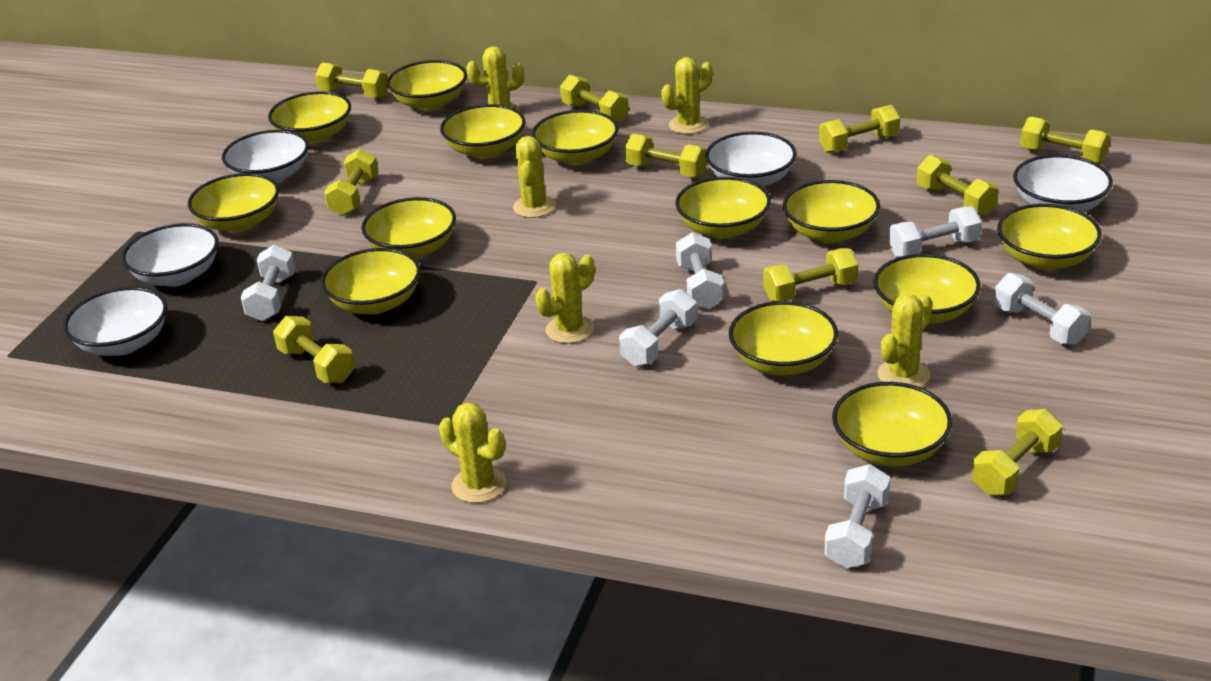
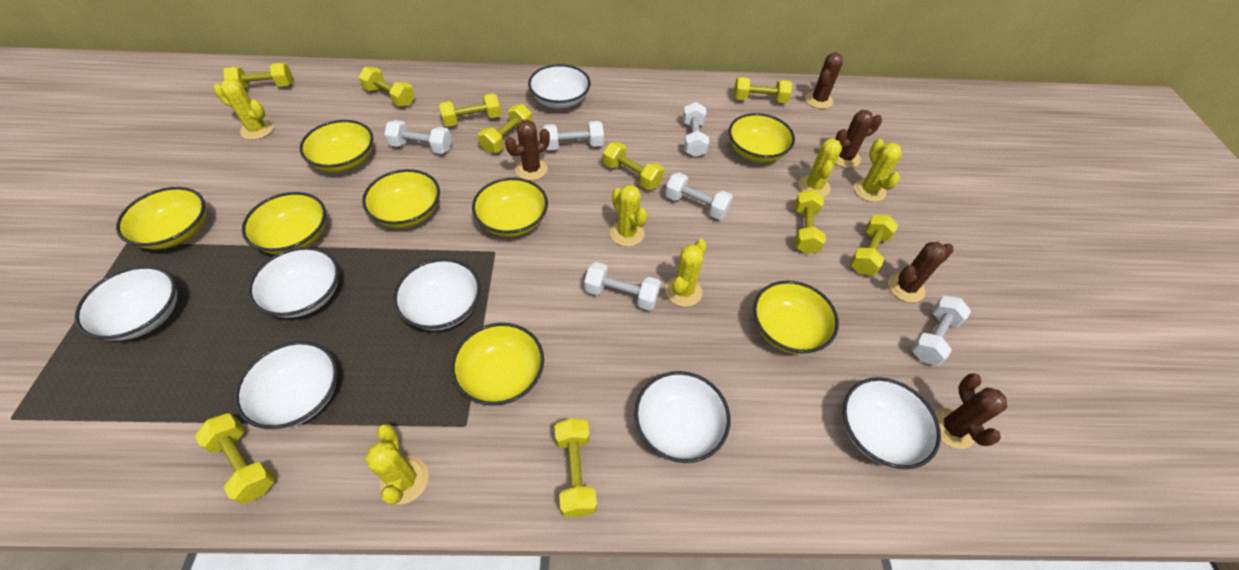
brown cactus: none = 0 -> [505,120,550,180] [805,53,843,109] [835,110,882,168] [888,242,953,303] [935,373,1007,449] = 5
white bowl: [63,287,167,356] [122,223,218,287] [222,130,309,183] [705,132,797,187] [1013,154,1113,212] = 5 -> [74,266,177,341] [235,341,338,429] [248,247,339,318] [393,258,481,331] [528,64,591,109] [634,371,730,463] [843,377,941,469] = 7
yellow bowl: [188,173,279,232] [268,91,351,144] [321,248,421,314] [361,197,456,259] [387,60,467,111] [440,104,525,159] [532,110,618,165] [675,177,771,239] [729,301,838,376] [783,180,880,243] [832,382,952,467] [873,254,981,324] [997,204,1102,270] = 13 -> [116,187,206,250] [242,192,326,254] [299,120,373,172] [362,169,440,228] [451,323,544,406] [472,178,548,237] [729,113,795,163] [753,280,839,354] = 8

